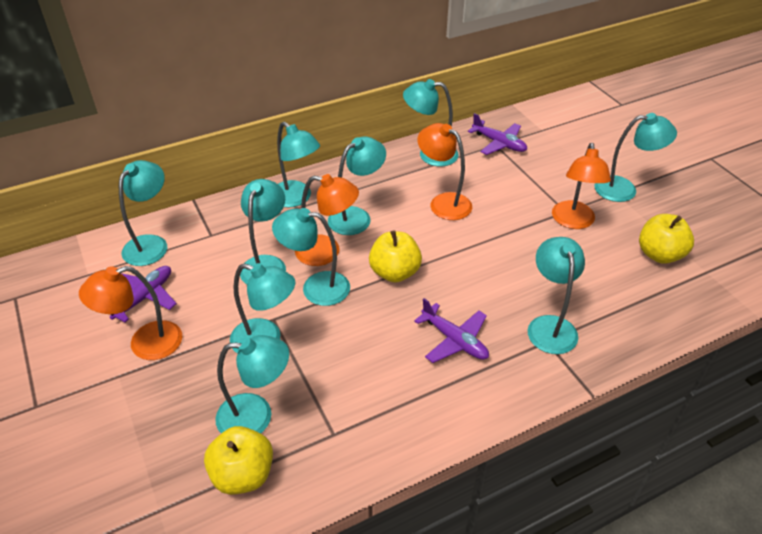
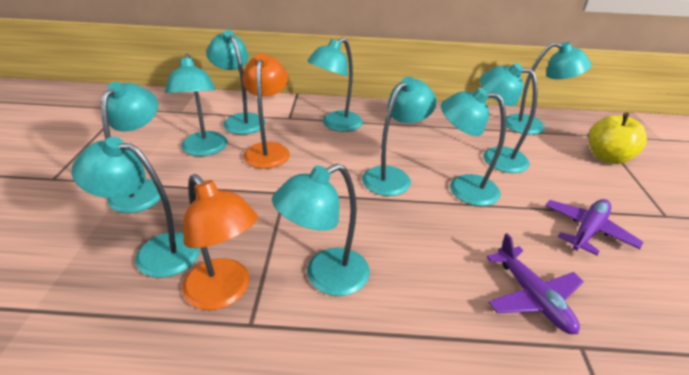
orange lamp: [79,266,182,360] [295,174,359,266] [418,123,472,220] [552,143,611,229] = 4 -> [182,174,258,310] [243,53,290,169] = 2
purple plane: [109,266,177,323] [414,298,489,363] [468,113,527,155] = 3 -> [486,233,584,334] [545,199,643,256] = 2
yellow apple: [204,426,273,495] [369,230,422,283] [639,214,694,264] = 3 -> [589,112,647,164] = 1

